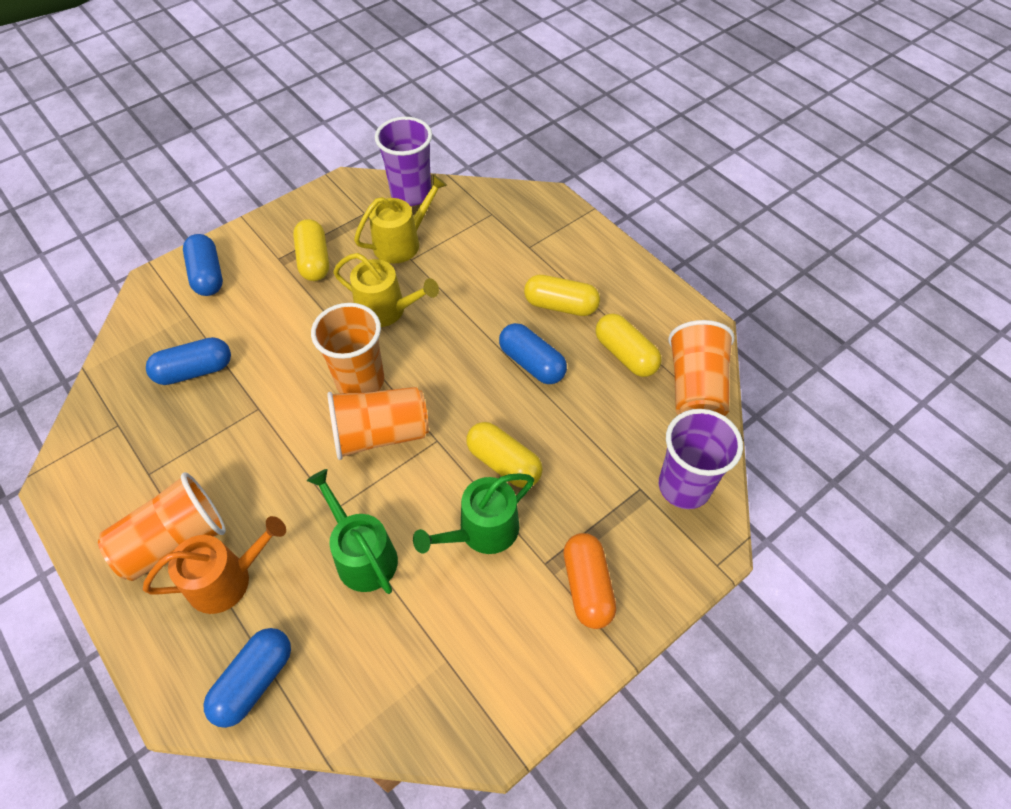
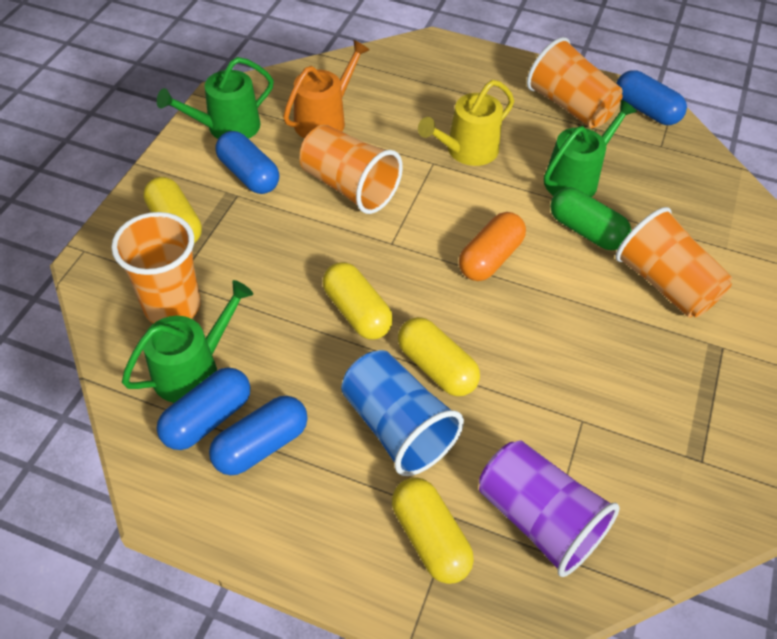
blue cup: none = 0 -> [341,350,464,476] = 1
green capsule: none = 0 -> [550,187,631,250] = 1
green watering can: [307,469,398,594] [413,473,534,554] = 2 -> [122,280,253,403] [157,57,274,139] [544,100,637,197] = 3
purple cup: [375,117,432,206] [659,409,743,509] = 2 -> [479,440,620,577] = 1
yellow watering can: [333,253,439,327] [354,174,447,263] = 2 -> [418,80,514,166] = 1

